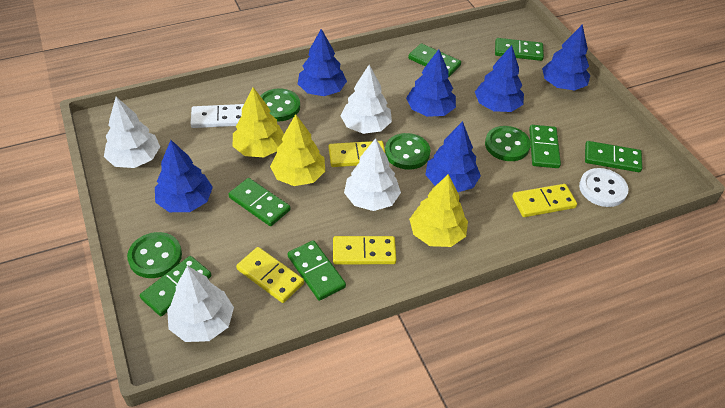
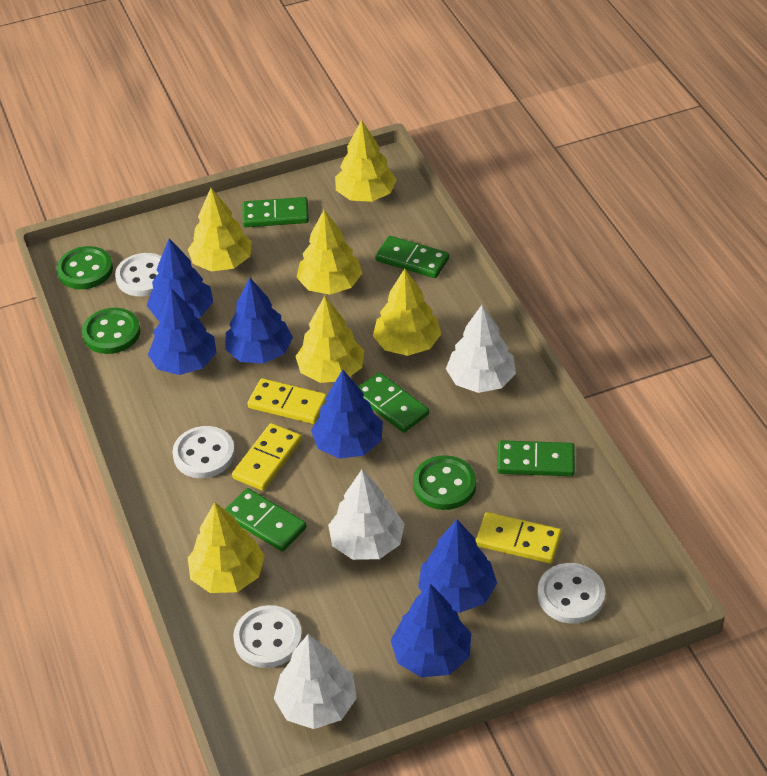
green button: [127,232,182,278] [260,88,300,122] [385,133,430,170] [485,126,531,161] = 4 -> [57,246,113,289] [82,308,140,354] [413,455,476,510] = 3
green domino: [140,256,211,316] [228,178,290,226] [288,240,346,301] [408,43,461,77] [495,38,544,61] [529,125,561,168] [585,141,642,172] = 7 -> [225,488,307,552] [243,197,309,227] [358,372,429,433] [375,236,449,278] [497,440,575,476] = 5
white button: [579,168,629,207] = 1 -> [115,253,161,296] [172,426,235,478] [233,605,302,668] [537,563,605,623] = 4
white domino: [190,104,244,128] = 1 -> none = 0
white tree: [104,97,160,168] [167,266,234,342] [340,65,392,134] [344,138,401,211] = 4 -> [274,634,357,729] [328,469,405,560] [446,305,516,393] = 3
yellow domino: [236,247,304,303] [329,141,386,167] [333,236,396,264] [512,184,577,217] = 4 -> [232,423,302,491] [248,378,327,424] [476,512,562,564] = 3
yellow tree: [233,87,284,157] [270,114,325,186] [409,174,468,247] = 3 -> [188,188,252,272] [188,502,265,593] [295,296,364,383] [296,210,362,295] [335,120,397,202] [373,269,441,356] = 6

